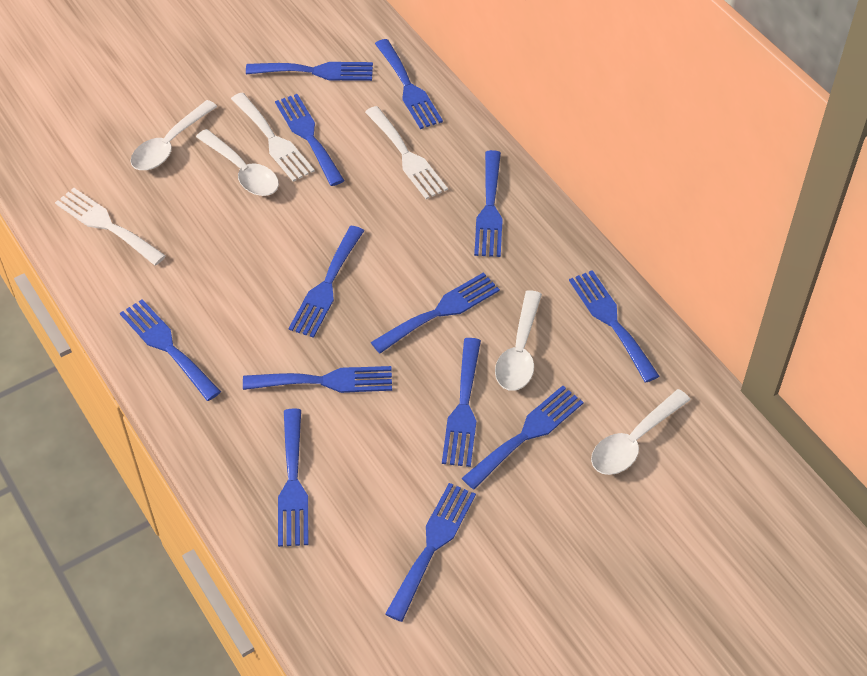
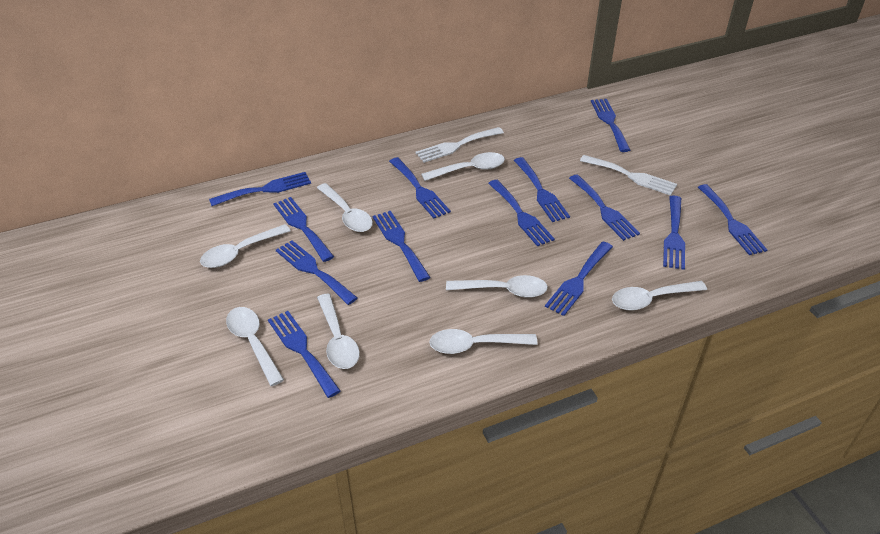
white fork: [55,188,166,266] [231,92,315,182] [365,106,448,199] = 3 -> [416,127,504,163] [580,155,677,196] = 2
white spoon: [130,100,217,170] [196,129,279,196] [495,290,542,391] [591,389,691,475] = 4 -> [200,224,291,268] [226,307,284,386] [317,183,373,232] [317,294,360,369] [421,152,505,181] [429,329,538,354] [446,275,548,298] [612,281,707,310] = 8

